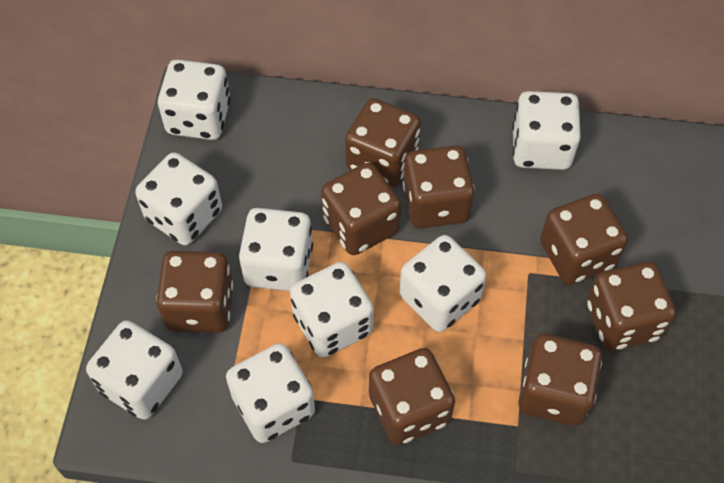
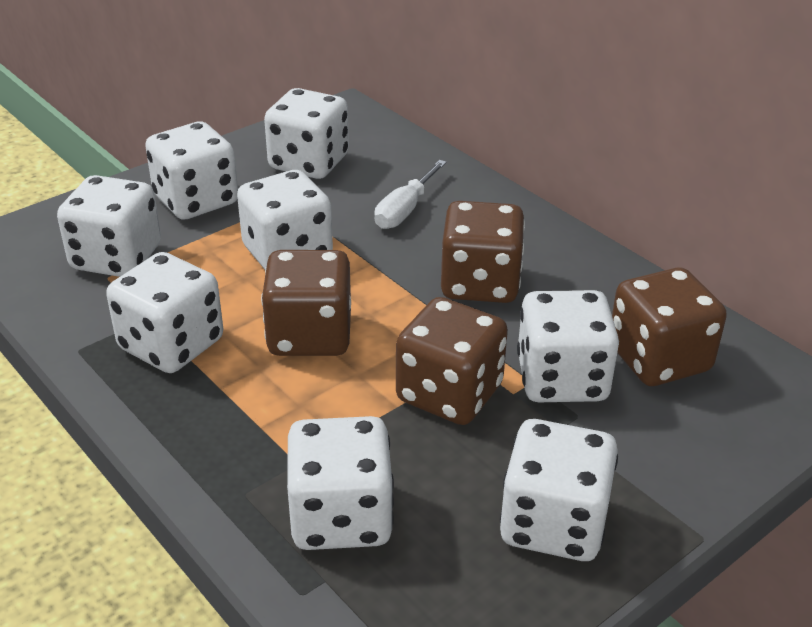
brown dice: [156,251,233,333] [321,163,401,255] [345,98,421,187] [369,348,455,445] [403,146,475,228] [518,334,602,426] [540,194,628,285] [587,262,676,351] = 8 -> [261,250,351,356] [396,297,508,425] [441,201,525,303] [612,267,727,386] = 4
white screwdriver: none = 0 -> [374,160,447,229] = 1

